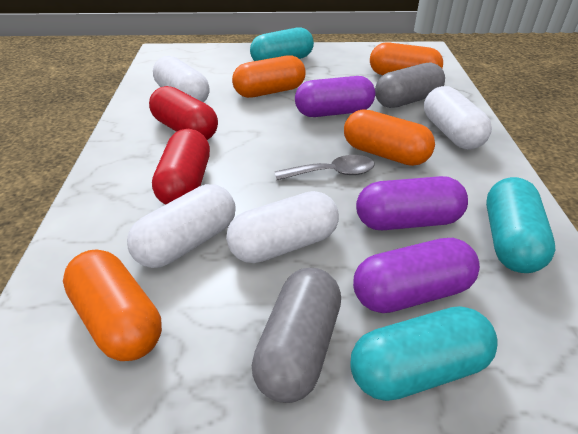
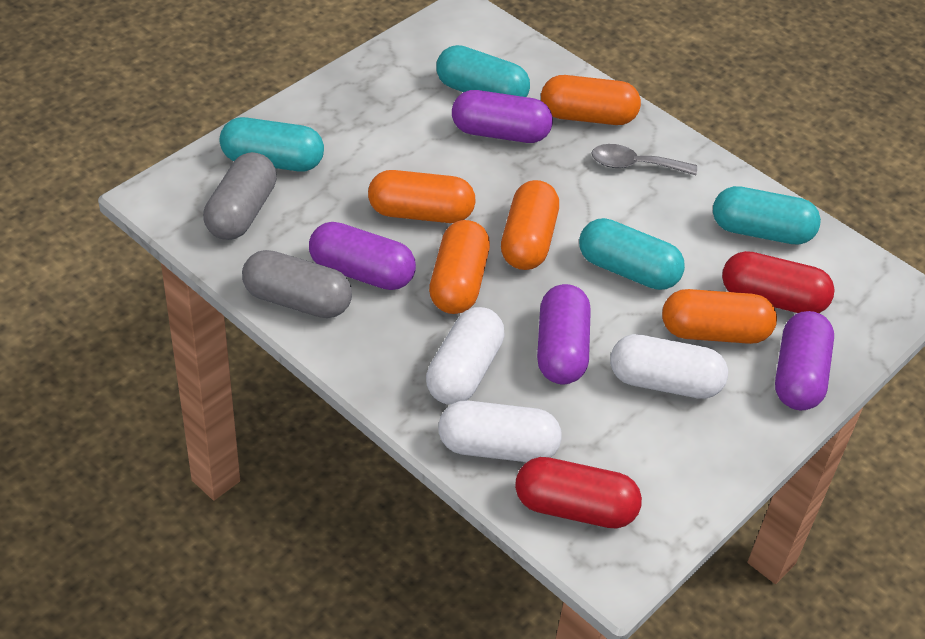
orange capsule: [63,249,162,361] [232,55,306,98] [344,109,435,166] [370,42,443,75] = 4 -> [368,170,476,223] [429,220,490,314] [501,180,559,270] [541,75,641,125] [662,289,777,344] = 5
purple capsule: [295,76,375,117] [353,238,480,313] [356,176,468,230] = 3 -> [309,222,416,290] [452,90,553,143] [537,284,591,384] [775,311,834,411] = 4
turquoise capsule: [250,27,314,61] [350,306,498,401] [486,177,555,273] = 3 -> [220,117,324,172] [436,45,530,97] [579,218,685,290] [713,186,821,244] = 4
white capsule: [127,184,236,268] [153,56,210,102] [226,191,339,263] [424,86,492,149] = 4 -> [426,307,505,405] [438,400,562,462] [610,334,728,399] = 3

